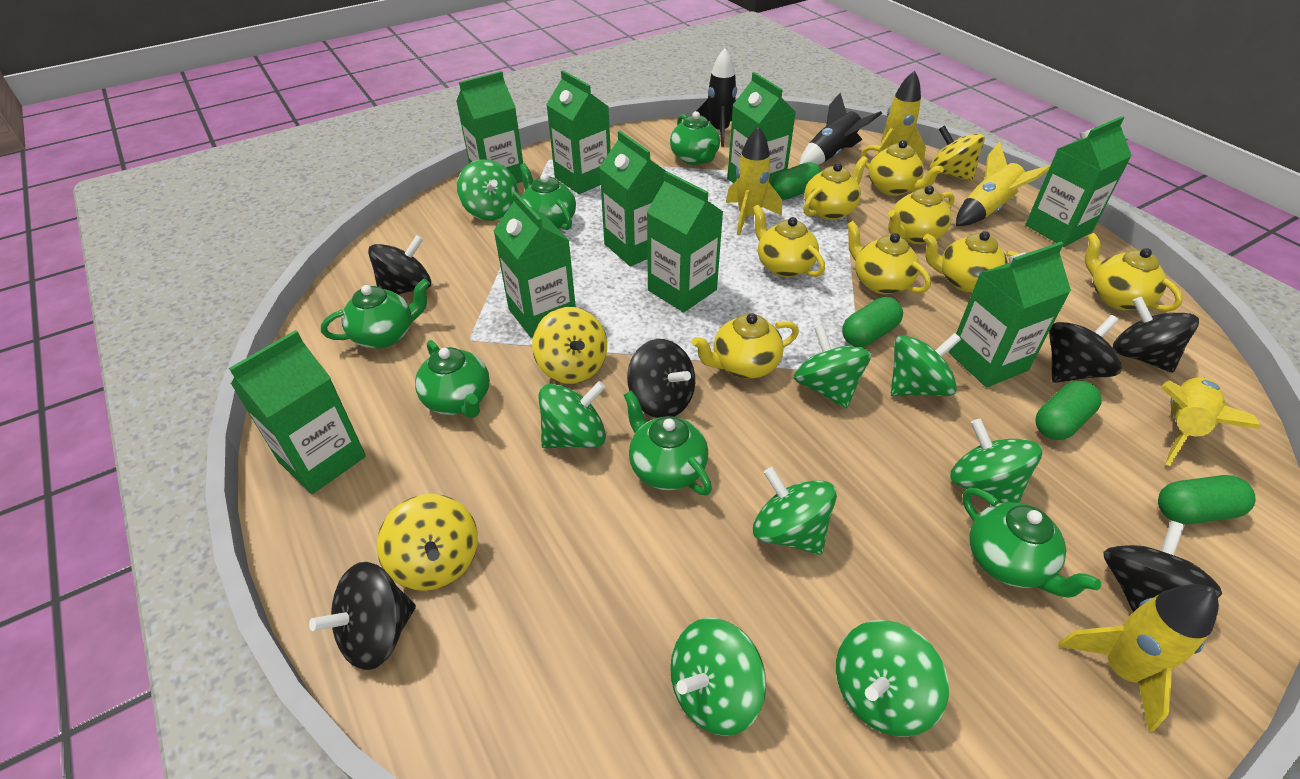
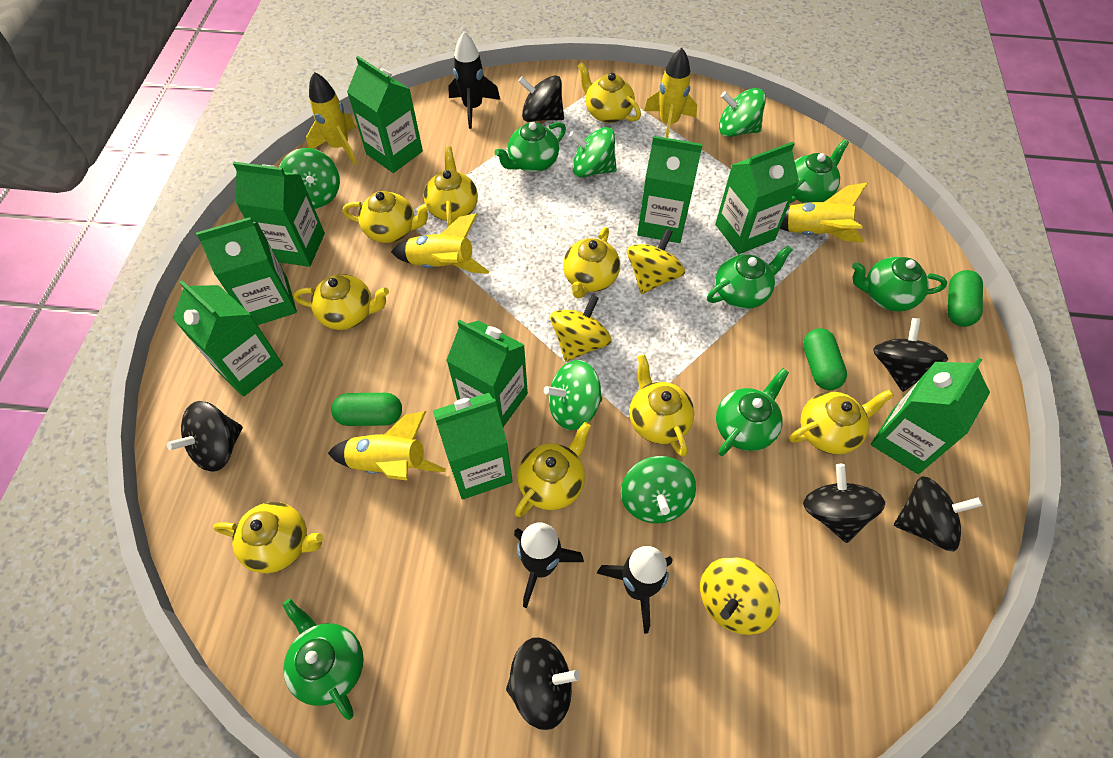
black rocket: [697,48,737,147] [799,93,882,165] = 2 -> [448,32,500,129] [514,522,584,608] [597,546,673,634] = 3
green capsule: [771,162,822,200] [842,297,903,347] [1036,381,1102,440] [1158,475,1255,524] = 4 -> [331,393,402,426] [803,328,847,390] [948,270,983,327] = 3
green spinning top: [457,159,518,221] [538,381,606,449] [670,618,766,736] [753,467,837,555] [794,325,871,408] [836,620,949,737] [891,333,961,397] [950,419,1042,503] = 8 -> [279,148,340,209] [544,360,602,430] [569,127,617,177] [621,456,696,524] [719,88,766,137] = 5
yellow teapot: [692,313,799,379] [752,205,825,277] [803,156,868,220] [847,221,931,294] [861,140,944,196] [888,186,955,244] [923,231,1018,292] [1085,233,1183,312] = 8 -> [213,502,324,573] [294,274,389,330] [343,191,431,243] [424,147,478,227] [515,422,591,517] [563,227,620,299] [578,62,641,123] [629,354,694,457] [789,390,894,454] = 9

